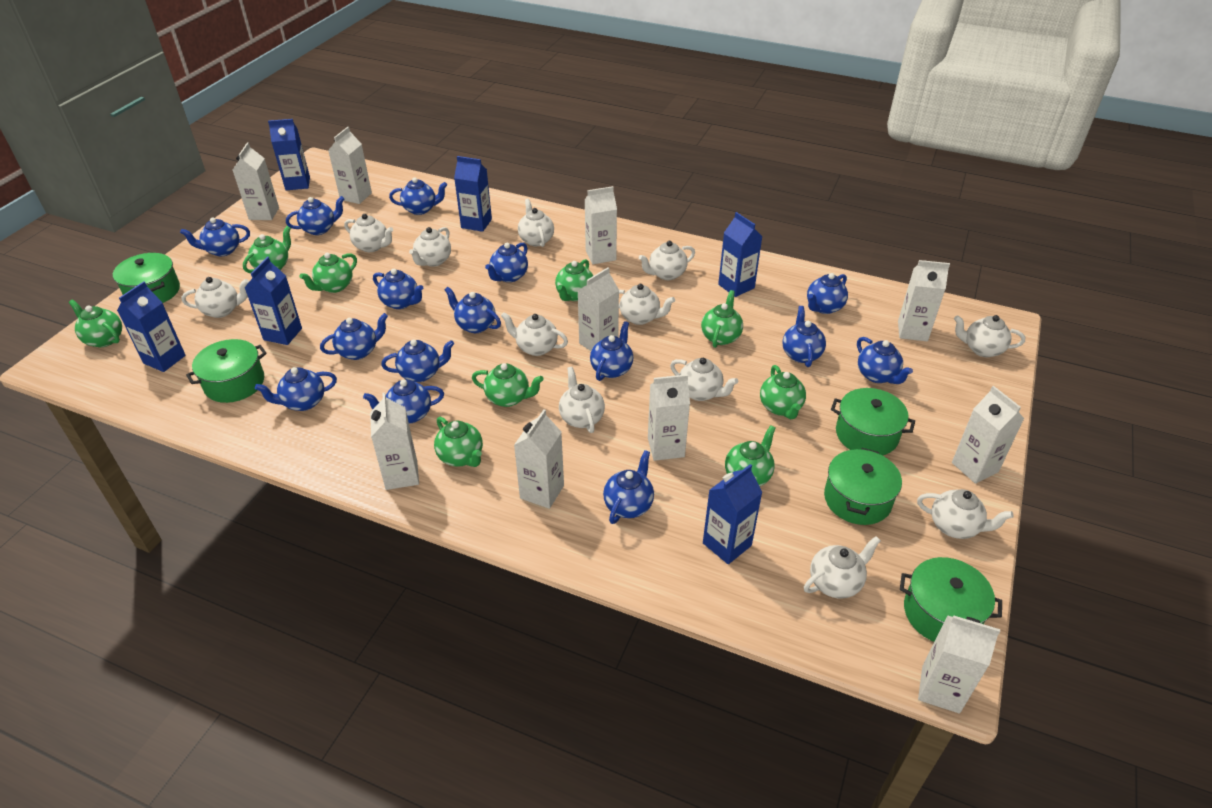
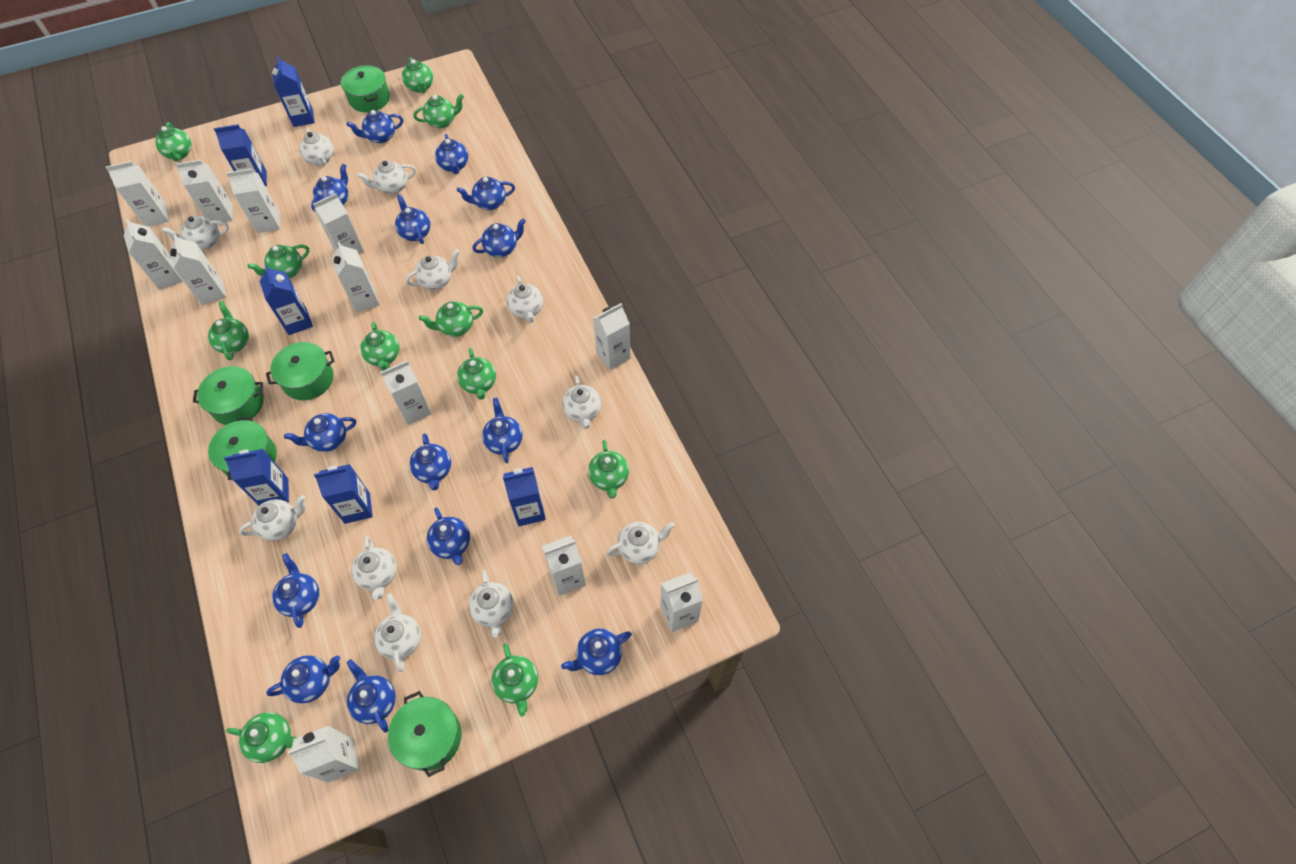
blue teapot: [180,217,250,256] [255,367,337,411] [286,196,344,235] [320,313,388,360] [363,379,444,424] [373,269,424,309] [381,339,454,382] [389,177,447,215] [444,287,501,333] [485,243,528,282] [590,321,633,381] [603,450,654,524] [783,306,826,367] [807,273,848,314] [857,337,913,384] = 15 -> [266,655,340,704] [272,553,319,628] [284,413,356,452] [311,164,348,212] [347,110,403,143] [347,659,396,732] [395,194,431,244] [410,433,451,490] [427,508,470,565] [435,134,468,174] [457,177,515,210] [472,218,526,257] [482,398,523,463] [561,629,632,675] = 14
green teapot: [69,300,122,347] [243,226,291,273] [299,253,357,293] [434,417,483,467] [472,363,544,407] [555,259,593,301] [701,290,743,348] [725,425,776,487] [760,365,806,419] = 9 -> [155,122,192,161] [208,301,249,361] [226,712,297,763] [248,244,310,278] [360,322,400,371] [402,57,433,93] [413,94,464,128] [419,301,483,337] [457,348,496,400] [491,643,538,717] [588,440,629,499] = 11
white carton: [233,143,279,220] [328,127,372,204] [370,392,419,490] [514,409,564,509] [578,267,619,351] [585,186,617,264] [648,374,690,461] [898,260,950,341] [918,615,1000,714] [952,386,1025,484] = 10 -> [106,161,169,227] [124,219,183,290] [170,234,226,305] [175,159,233,222] [226,168,280,233] [288,726,360,782] [313,193,364,254] [332,242,380,313] [380,361,432,425] [542,535,586,596] [593,303,631,370] [660,572,703,632] = 12
white teapot: [182,277,249,318] [344,214,393,252] [409,227,451,267] [501,312,568,356] [518,199,554,247] [559,367,605,433] [619,284,675,325] [639,241,695,280] [670,358,738,401] [804,536,881,599] [917,489,1014,539] [954,315,1025,357] = 12 -> [162,216,229,250] [239,495,306,541] [299,128,334,166] [351,536,397,599] [357,161,416,194] [374,593,421,672] [406,249,460,290] [469,570,514,638] [506,276,543,323] [562,375,601,429] [606,522,675,564] = 11

